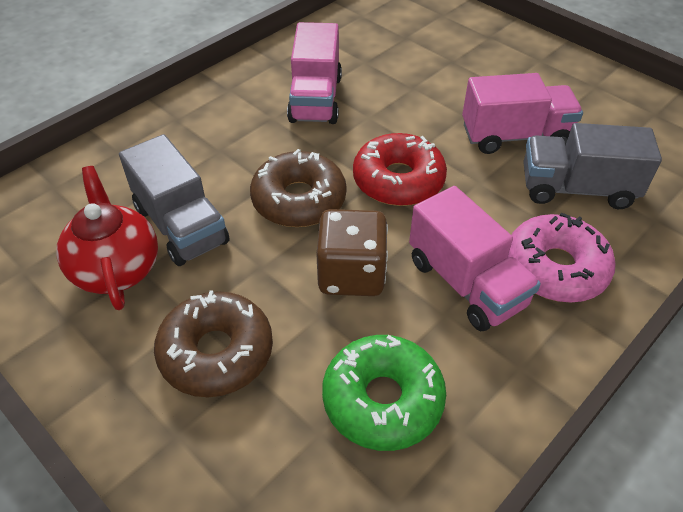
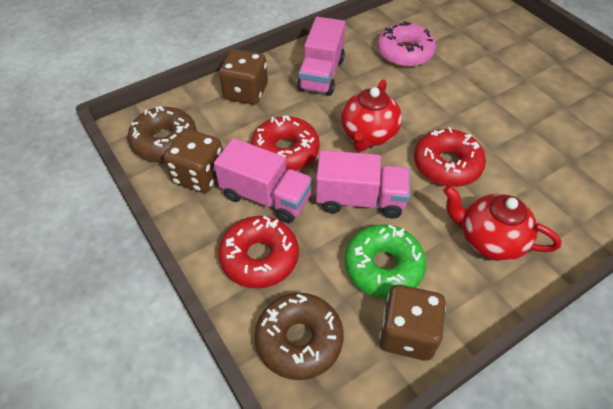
brown dice: [316,209,388,296] = 1 -> [164,129,223,193] [219,49,268,104] [379,285,446,361] = 3
grey truck: [119,134,230,266] [523,123,662,209] = 2 -> none = 0
red donut: [353,133,447,206] = 1 -> [219,216,299,289] [251,116,320,171] [414,127,486,187] = 3
red teapot: [56,166,158,310] = 1 -> [341,80,402,152] [443,185,562,261] = 2

